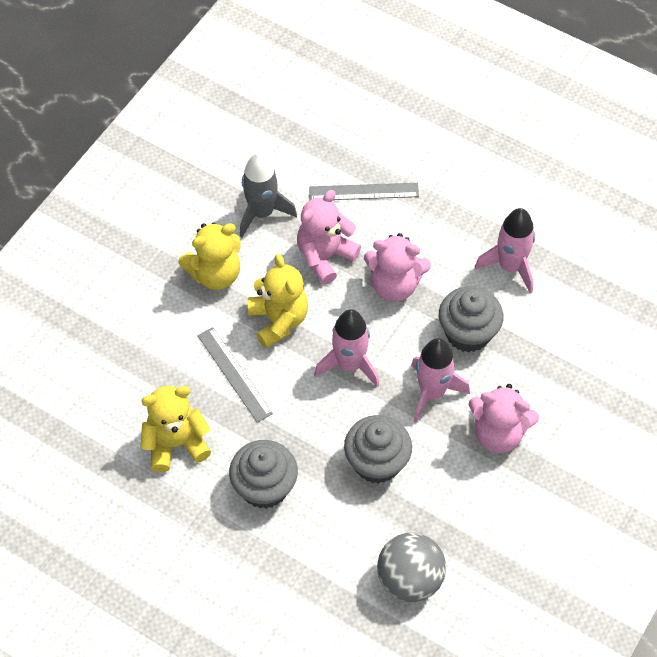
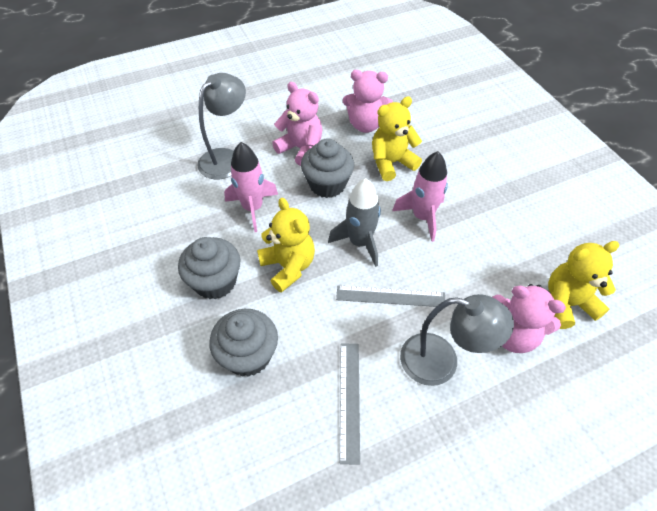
grey ball: [377,533,446,602] = 1 -> none = 0
grey lamp: none = 0 -> [197,73,246,179] [400,294,514,386] = 2
pink rocket: [314,309,379,387] [411,338,470,423] [475,208,535,294] = 3 -> [224,142,278,232] [392,151,448,242] = 2

